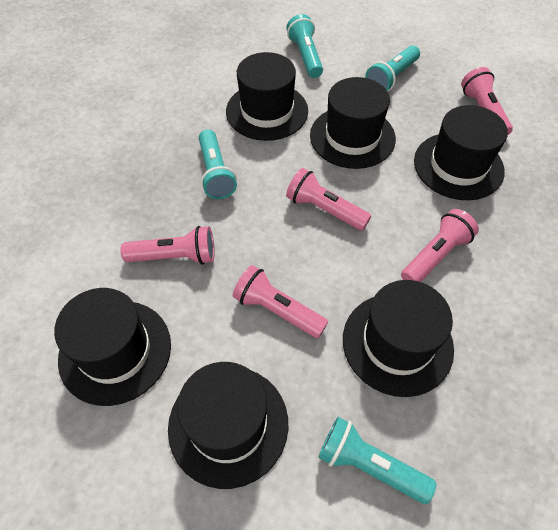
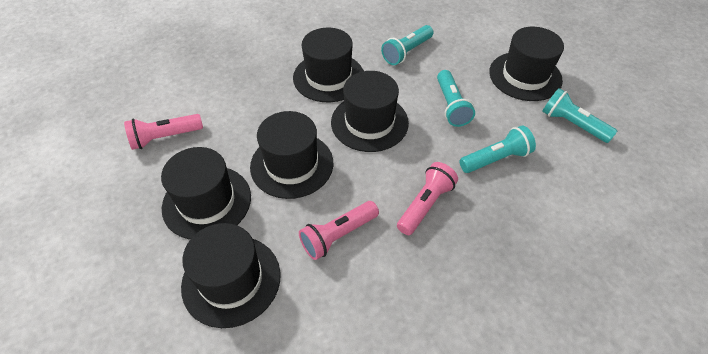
pink flashlight: [121,226,214,265] [233,265,328,338] [286,168,371,231] [401,209,479,282] [461,67,513,135] = 5 -> [124,114,203,150] [299,201,379,260] [397,162,458,235] = 3

